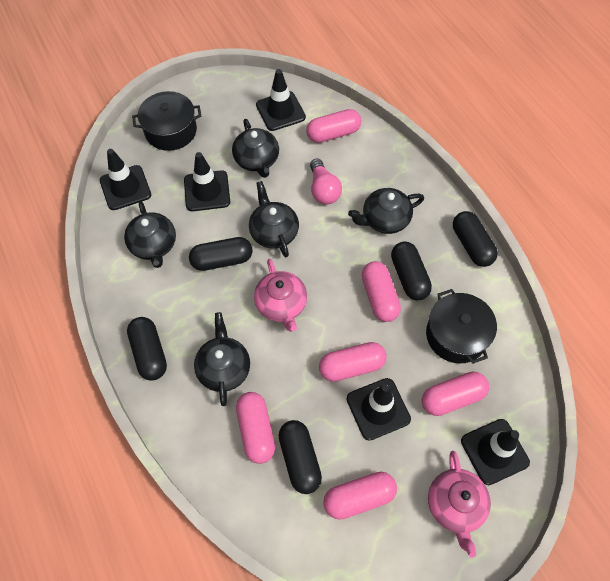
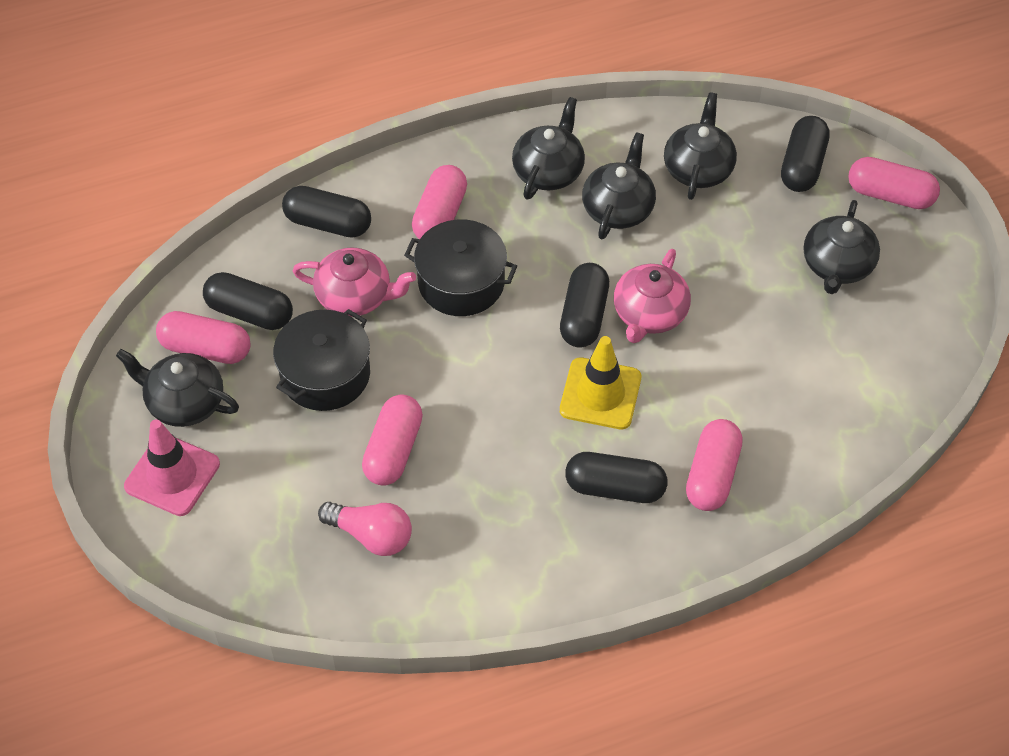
black traffic cone: [100,149,151,210] [184,152,230,211] [256,69,306,131] [347,378,411,441] [461,419,530,485] = 5 -> none = 0
pink capsule: [236,392,275,464] [306,109,361,143] [319,342,387,382] [323,472,397,520] [362,261,401,322] [422,372,489,416] = 6 -> [156,311,251,364] [362,394,423,486] [412,165,467,239] [686,419,743,511] [848,157,940,209] = 5
pink traffic cone: none = 0 -> [124,419,220,516] = 1
yellow traffic cone: none = 0 -> [560,336,641,429] = 1

